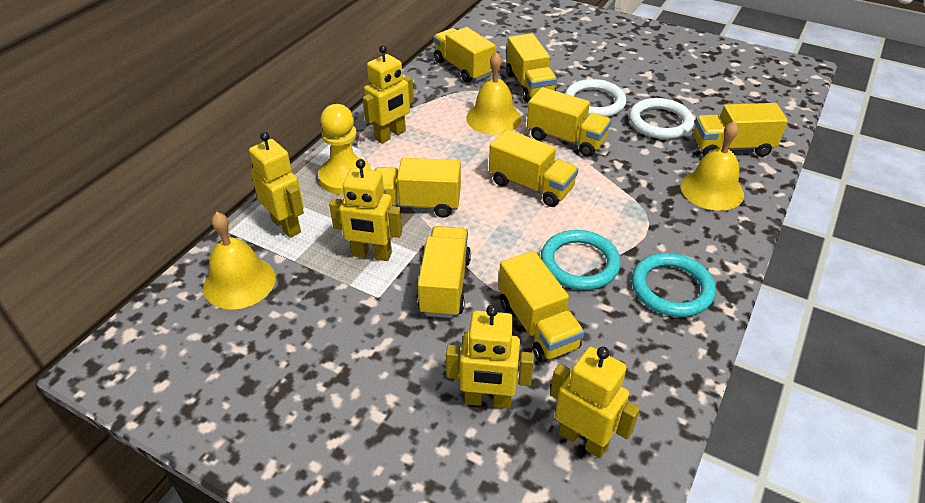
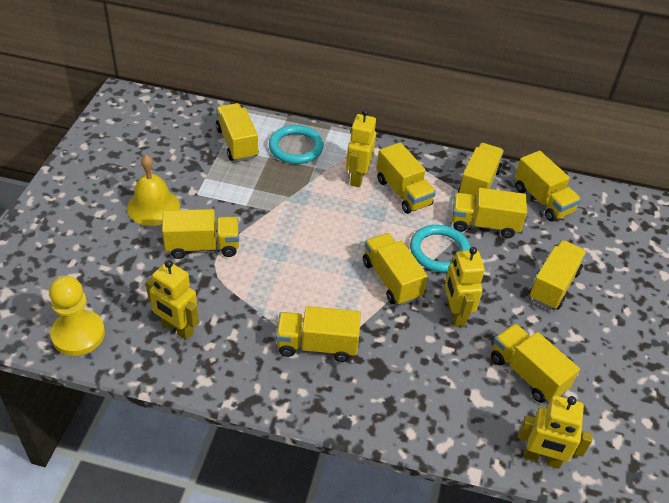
white ring: [565,79,626,117] [629,98,694,139] = 2 -> none = 0
yellow bell: [203,212,276,309] [466,52,521,135] [680,121,744,211] = 3 -> [127,155,180,226] = 1
yellow robot: [249,132,304,238] [329,159,402,261] [362,45,414,144] [446,305,534,409] [550,346,640,458] = 5 -> [146,260,199,340] [346,109,376,187] [445,247,485,327] [518,395,593,469] = 4
yellow truck: [375,158,461,218] [417,226,471,318] [433,27,496,83] [489,129,578,207] [499,251,584,363] [507,33,557,102] [527,87,611,157] [693,103,788,157] = 8 -> [162,209,239,259] [216,103,258,162] [276,306,361,362] [363,233,428,306] [377,142,436,214] [452,188,527,238] [458,143,504,201] [491,324,580,403] [515,151,581,222] [529,240,587,310] = 10

